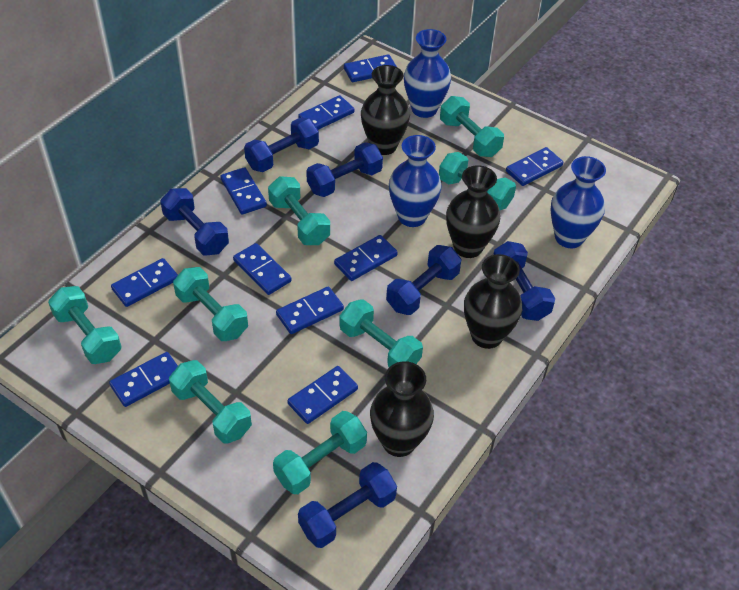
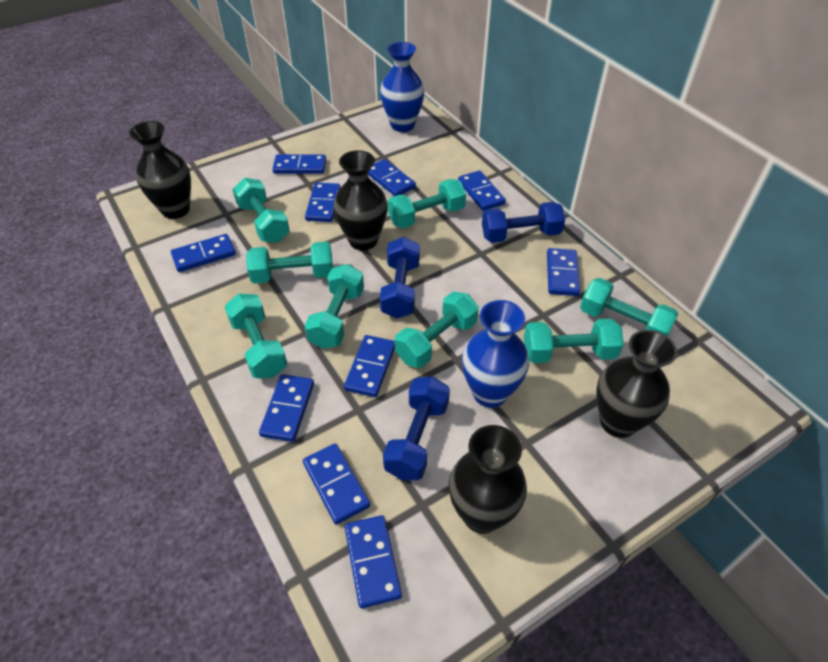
blue dumbbell: [160,188,229,255] [244,117,319,172] [298,462,397,548] [306,142,383,197] [386,245,462,315] [493,241,555,321] = 6 -> [380,237,420,318] [383,376,450,480] [482,202,565,243] = 3
blue vase: [389,135,442,227] [404,29,451,118] [551,156,606,248] = 3 -> [380,42,424,132] [462,300,529,408] = 2

